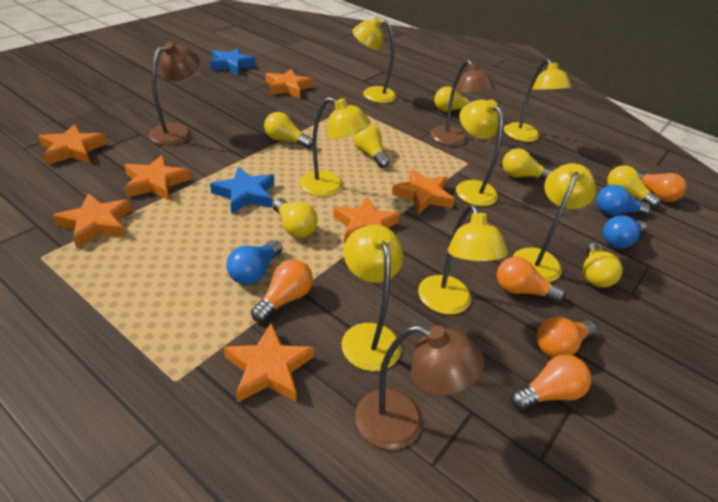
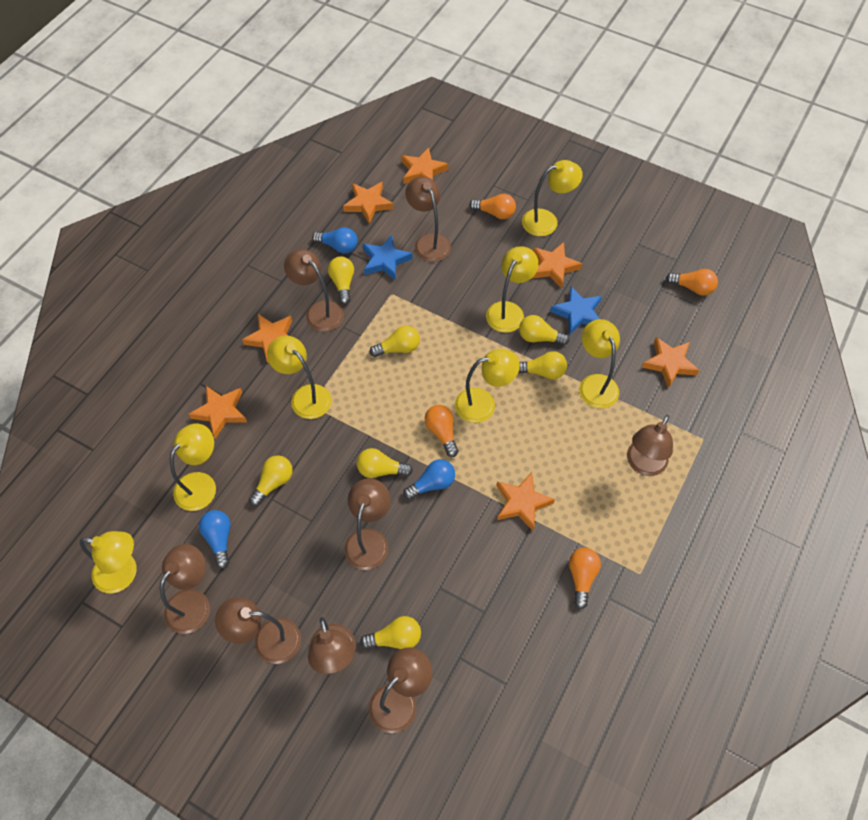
brown lamp: [149,42,200,145] [355,325,484,450] [430,59,495,146] = 3 -> [160,544,210,634] [215,597,301,664] [284,249,344,332] [308,617,356,674] [344,478,391,570] [369,648,432,733] [405,177,451,262] [627,415,673,476] = 8
orange light bulb: [251,259,313,322] [497,257,565,302] [511,355,591,410] [537,317,597,358] [637,171,687,202] = 5 -> [425,405,459,457] [469,194,516,219] [569,548,601,609] [666,269,718,296] = 4

